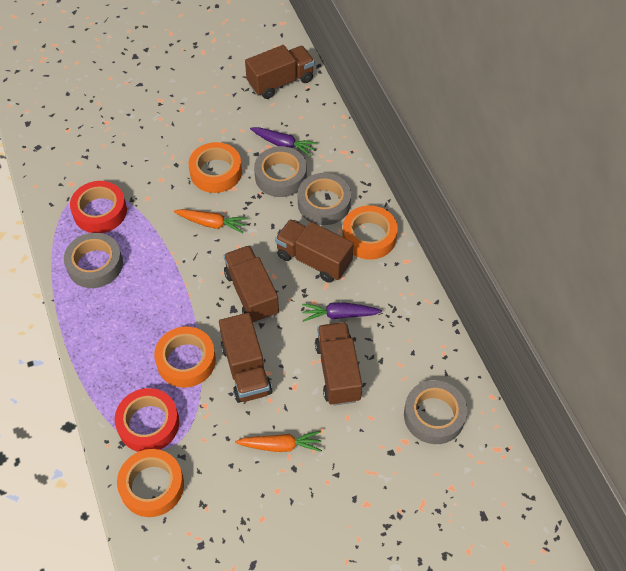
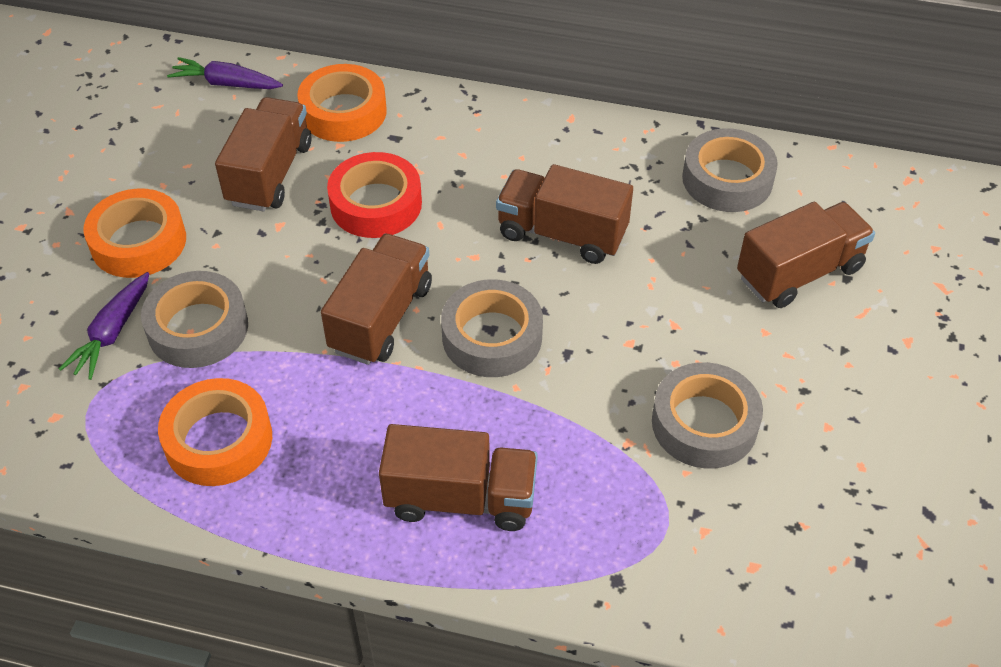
orange carrot: [174,209,248,234] [235,431,322,452] = 2 -> none = 0
orange tape: [117,449,184,517] [154,327,216,388] [189,142,242,193] [342,205,398,260] = 4 -> [83,189,186,278] [158,378,272,486] [297,64,387,142] = 3
red tape: [70,181,127,233] [115,388,179,452] = 2 -> [327,152,422,238] = 1

